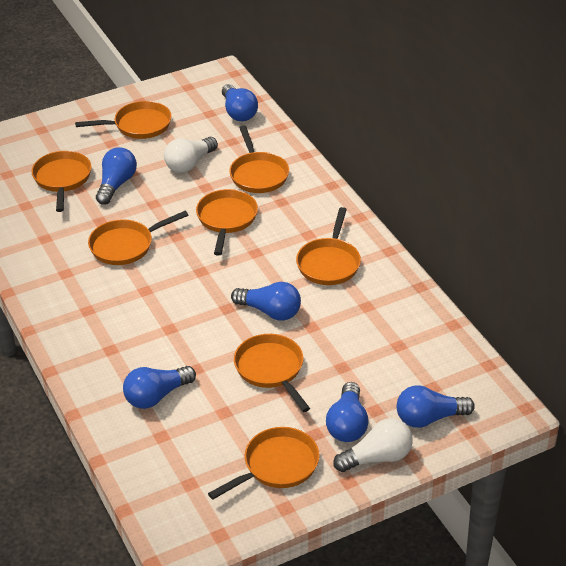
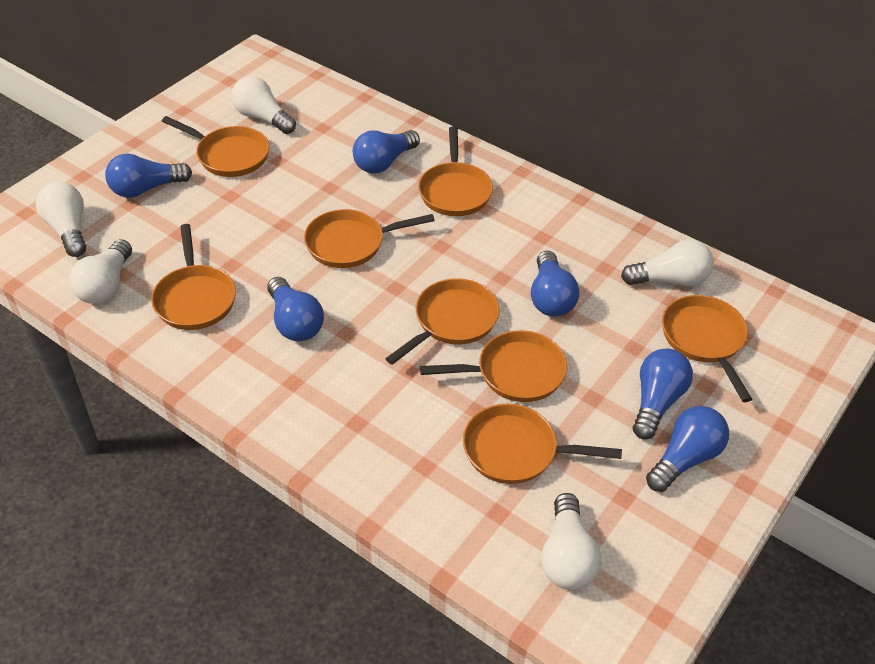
white light bulb: [164,137,218,173] [333,418,413,472] = 2 -> [36,182,86,257] [69,239,132,304] [231,76,296,134] [541,493,602,590] [621,239,714,286] = 5

